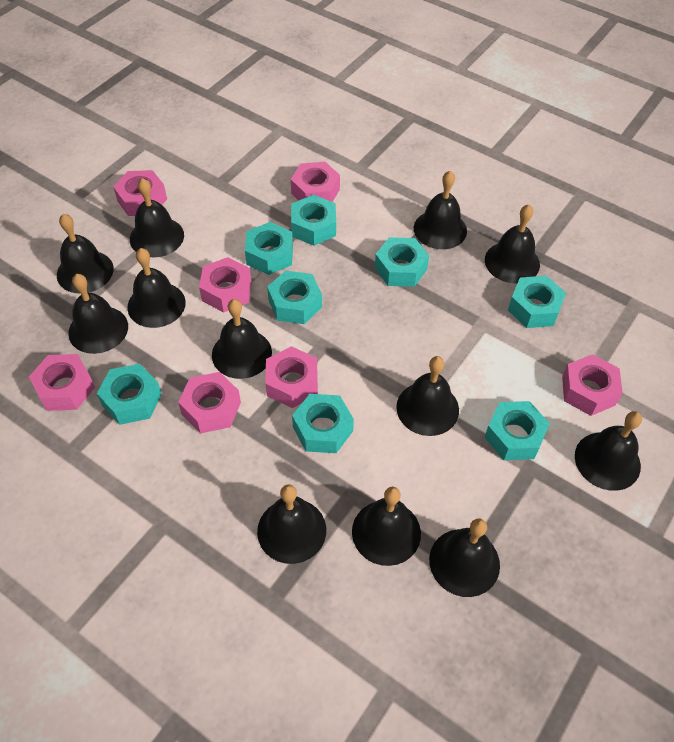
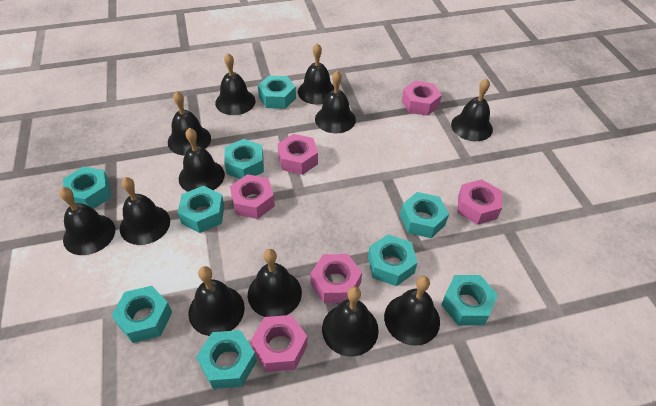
pink nut: [29,354,95,411] [113,170,167,216] [178,372,241,433] [199,257,251,313] [265,346,318,408] [291,162,340,202] [562,354,623,416] = 7 -> [230,174,275,219] [250,315,308,372] [278,134,318,175] [310,254,362,303] [402,81,442,116] [458,179,502,225] = 6
turquoise nut: [97,364,162,425] [245,222,293,275] [267,271,322,324] [291,195,336,246] [292,394,354,453] [375,237,429,287] [484,401,550,460] [508,276,566,328] = 8 -> [63,167,111,209] [111,286,172,343] [178,186,224,233] [196,330,257,389] [224,139,264,179] [258,76,296,109] [368,234,418,286] [400,192,449,238] [441,275,498,325] = 9

